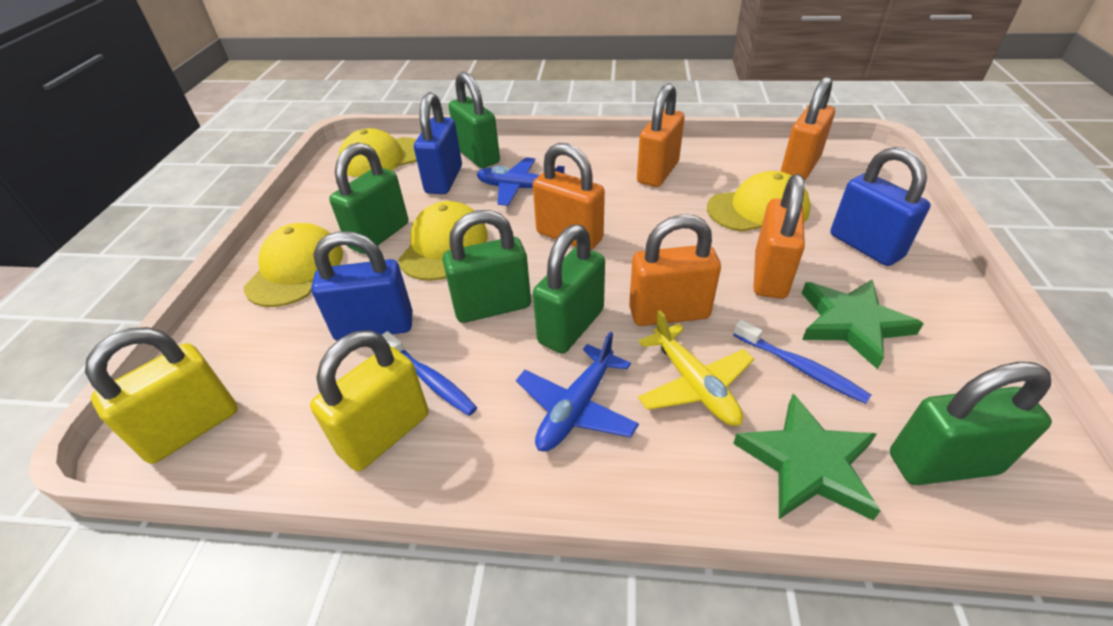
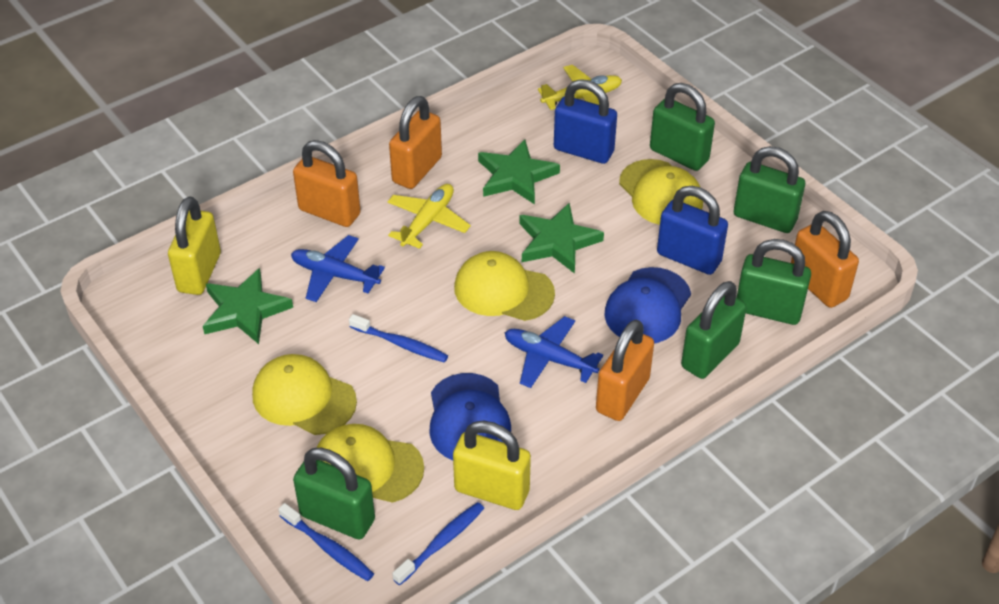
blue cap: none = 0 -> [429,373,511,460] [604,267,691,343] = 2
blue padlock: [311,231,413,341] [414,92,462,194] [830,147,931,266] = 3 -> [554,79,617,164] [657,186,728,275] = 2
blue toothbrush: [382,331,477,416] [733,320,871,404] = 2 -> [278,503,374,581] [349,314,448,363] [392,502,484,585] = 3
green star: [733,394,881,520] [802,280,924,369] = 2 -> [203,268,293,344] [478,139,560,204] [519,203,604,274] = 3
orange padlock: [533,143,605,250] [629,214,721,326] [637,83,685,187] [754,174,805,299] [781,77,835,180] = 5 -> [293,140,361,227] [389,96,442,189] [596,319,654,421] [791,211,859,308] = 4
yellow plane: [638,310,754,426] = 1 -> [387,184,471,249] [538,65,622,110] = 2

